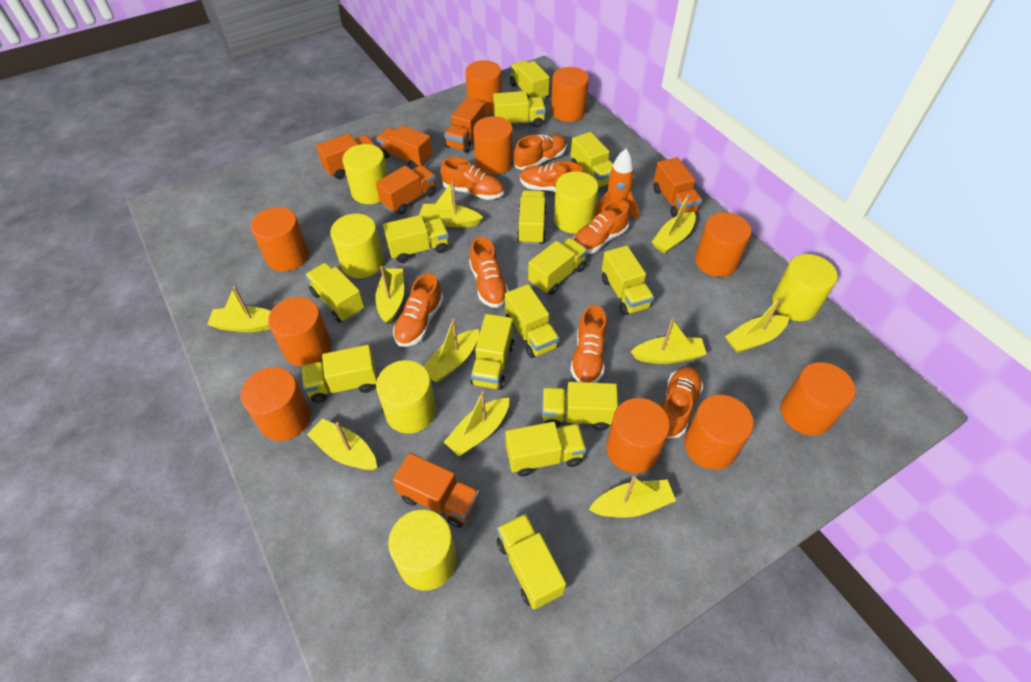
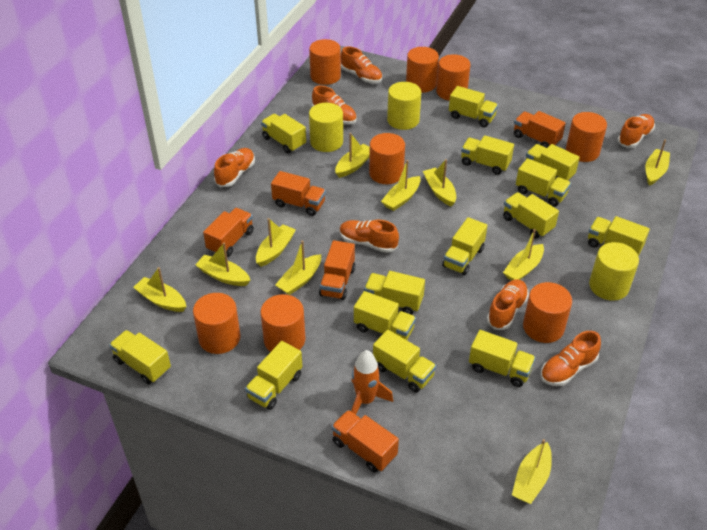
orange cylinder: [241,367,311,441] [251,207,309,271] [268,297,331,367] [465,60,502,115] [473,116,513,175] [551,67,589,122] [606,398,670,473] [684,395,754,470] [695,212,751,277] [781,362,855,436] = 10 -> [193,293,240,354] [260,294,305,352] [309,39,341,85] [369,133,405,184] [406,47,439,93] [436,54,471,101] [523,282,572,343] [566,112,607,162] = 8
orange shoe: [393,273,444,347] [440,157,504,200] [469,237,509,308] [514,134,567,170] [520,161,584,192] [570,305,607,383] [573,200,630,254] [661,366,703,438] = 8 -> [214,148,255,187] [312,86,357,124] [339,220,399,253] [341,46,382,83] [487,279,529,330] [541,331,601,386] [617,114,655,148] = 7
orange truck: [316,133,376,179] [376,125,432,169] [376,165,436,215] [393,453,479,528] [444,98,485,153] [653,157,702,218] = 6 -> [203,208,254,257] [271,171,326,216] [319,240,355,300] [331,410,399,473] [514,111,566,148] = 5
yellow cylinder: [330,214,384,278] [342,144,388,204] [376,360,436,434] [388,510,457,590] [554,171,598,234] [772,254,838,321] = 6 -> [309,103,343,152] [387,82,421,130] [589,242,639,301] = 3

